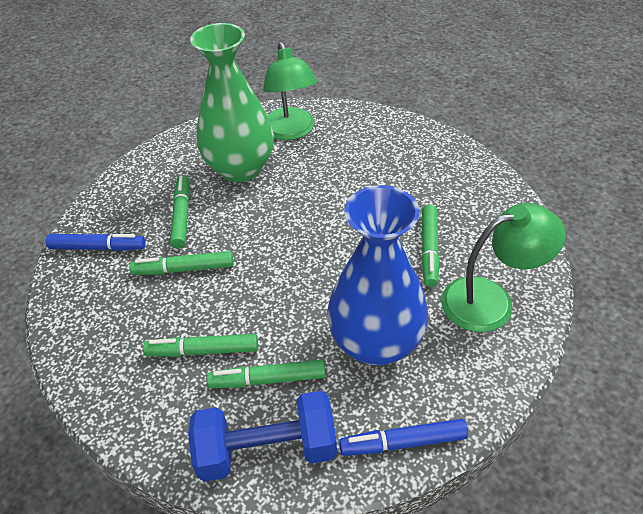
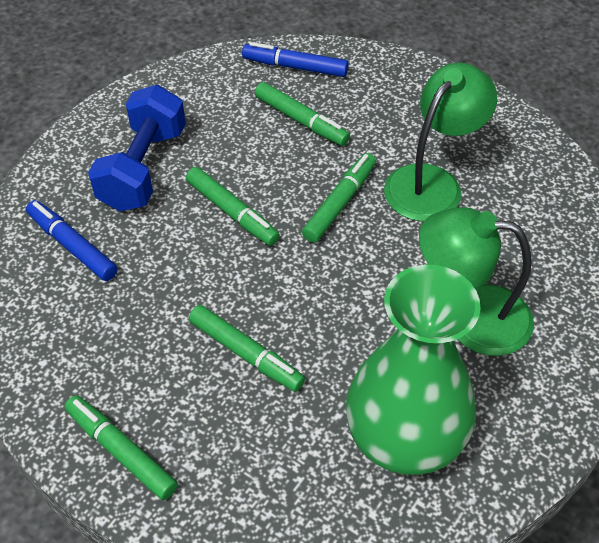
blue vase: [327,185,428,366] = 1 -> none = 0

